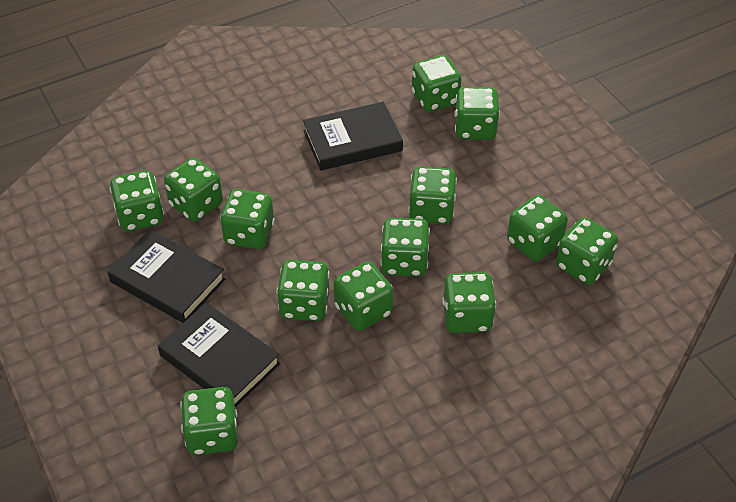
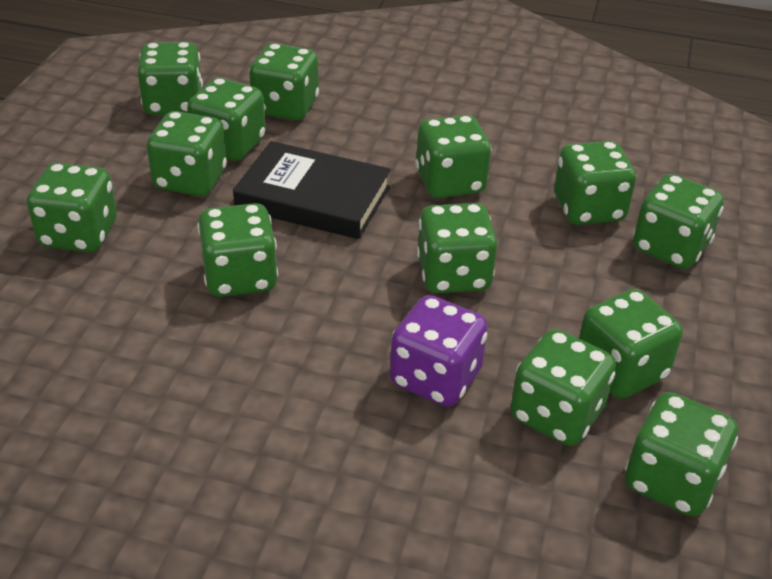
black book: [107,230,225,323] [158,303,280,407] [303,102,403,170] = 3 -> [233,141,391,239] = 1
purple dice: none = 0 -> [390,295,488,407] = 1

